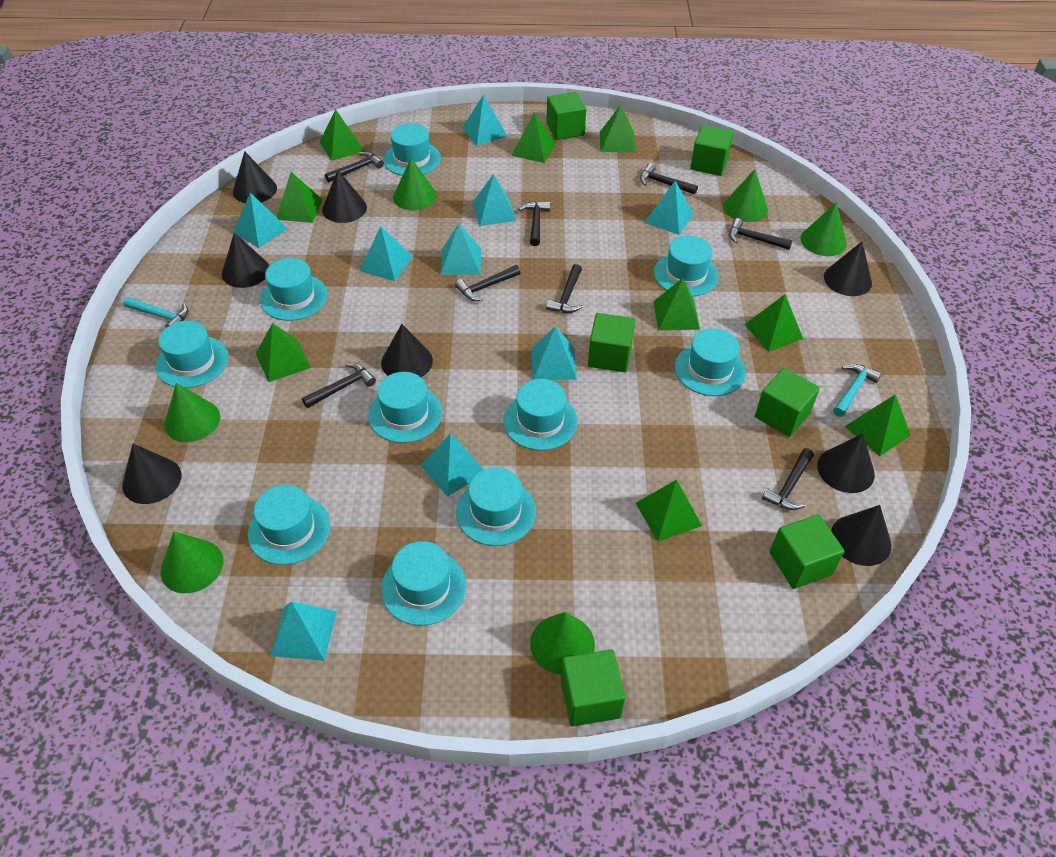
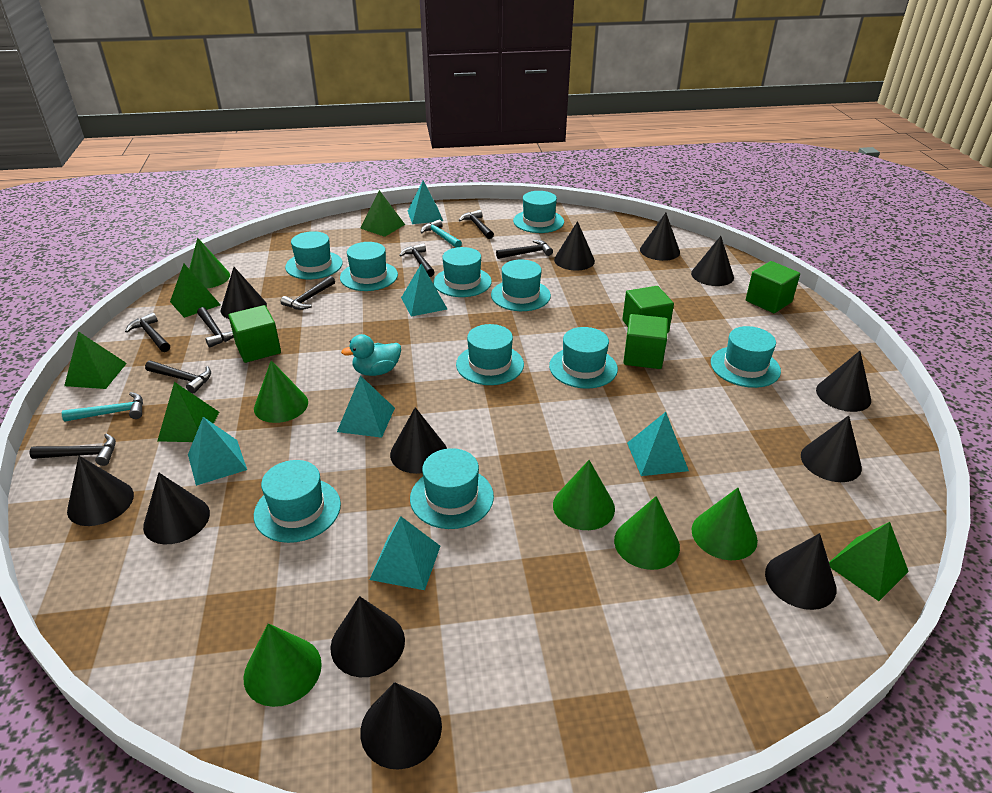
black cone: [122,444,182,504] [222,233,269,288] [233,151,277,203] [322,170,367,223] [381,324,433,377] [817,433,875,493] [824,242,872,296] [831,505,891,566] = 8 -> [67,456,134,526] [143,473,210,544] [221,267,267,319] [330,596,405,677] [360,682,442,770] [390,407,447,474] [554,221,595,270] [640,213,680,261] [691,236,734,286] [765,533,837,610] [801,415,862,482] [816,351,871,412] = 12
green cube: [547,92,586,140] [561,650,626,726] [588,313,635,372] [690,125,733,176] [755,368,820,437] [770,514,844,589] = 6 -> [228,305,281,363] [622,286,674,333] [623,314,668,369] [746,261,800,313] = 4
green pyramid: [256,323,311,382] [276,172,323,223] [320,109,364,161] [511,112,556,163] [600,105,635,153] [636,480,702,542] [653,278,700,330] [744,294,803,352] [845,395,911,456] = 9 -> [64,331,127,389] [157,382,219,442] [170,264,221,318] [360,190,405,237] [829,522,909,601] = 5
turquoise duck: none = 0 -> [341,334,401,376] = 1
turquoise pyramid: [233,192,288,248] [270,602,337,661] [360,226,413,281] [421,433,484,497] [440,224,481,275] [462,95,508,146] [473,174,517,226] [531,326,577,380] [645,181,694,235] = 9 -> [188,417,247,486] [337,375,395,438] [370,516,440,590] [401,263,447,317] [408,181,443,224] [627,412,689,476] = 6

